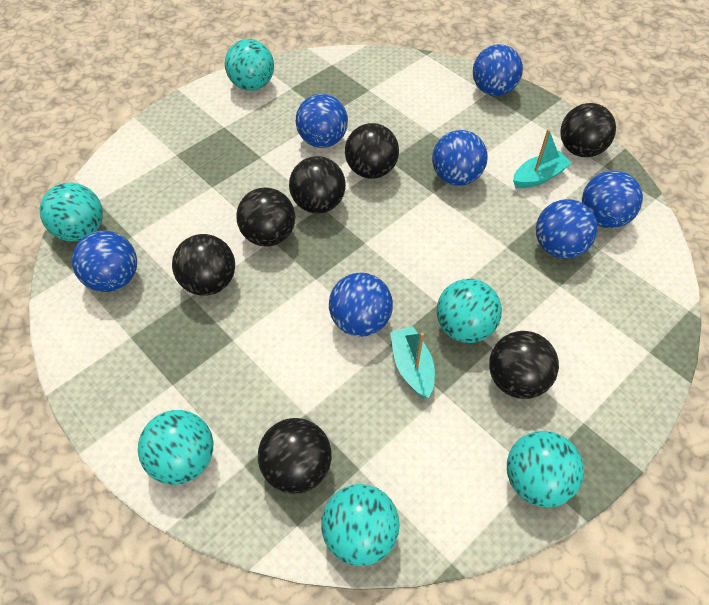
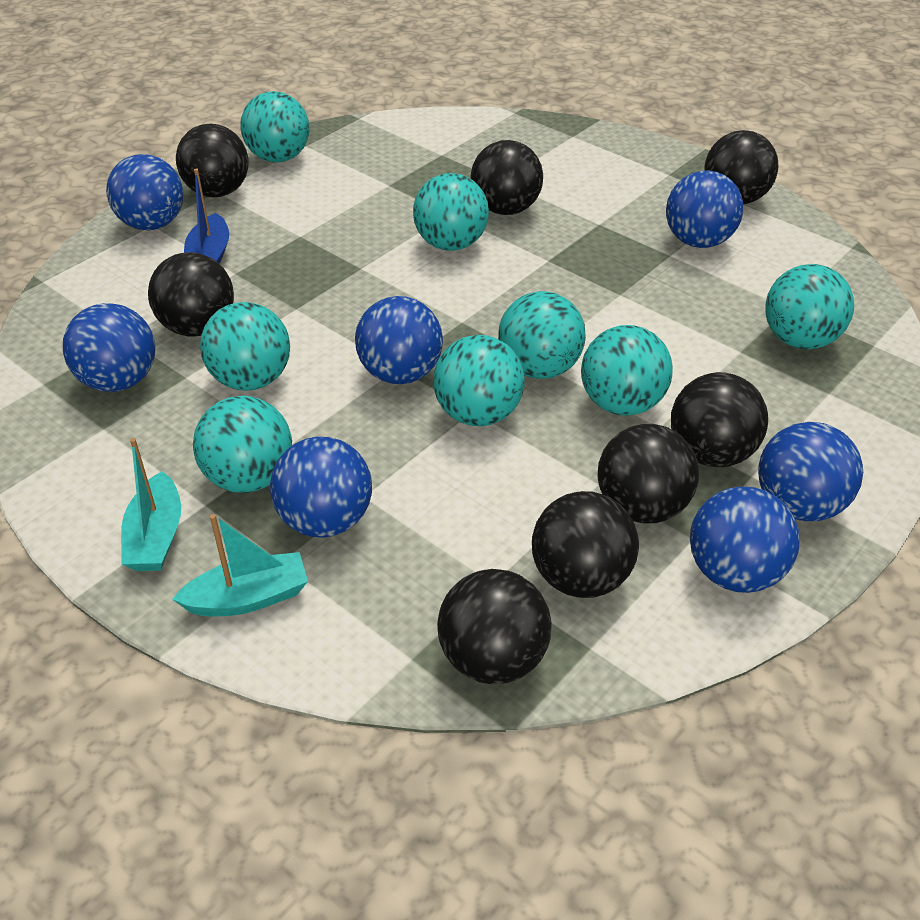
black ball: [172,234,235,296] [236,188,296,247] [258,418,332,494] [289,156,346,213] [345,123,399,179] [489,331,559,399] [560,103,616,157] = 7 -> [148,252,234,337] [176,124,248,197] [437,569,552,684] [471,140,543,215] [532,491,639,598] [598,424,699,523] [671,372,768,467] [705,130,778,204] = 8
blue boat: none = 0 -> [184,168,229,264] = 1
turquoise ball: [40,183,103,242] [138,410,213,485] [225,39,274,91] [321,484,400,566] [437,279,502,343] [507,431,584,507] = 6 -> [193,396,292,493] [200,302,290,391] [240,91,309,162] [413,173,489,251] [433,335,525,426] [498,291,586,379] [581,325,673,416] [765,264,854,349] = 8

